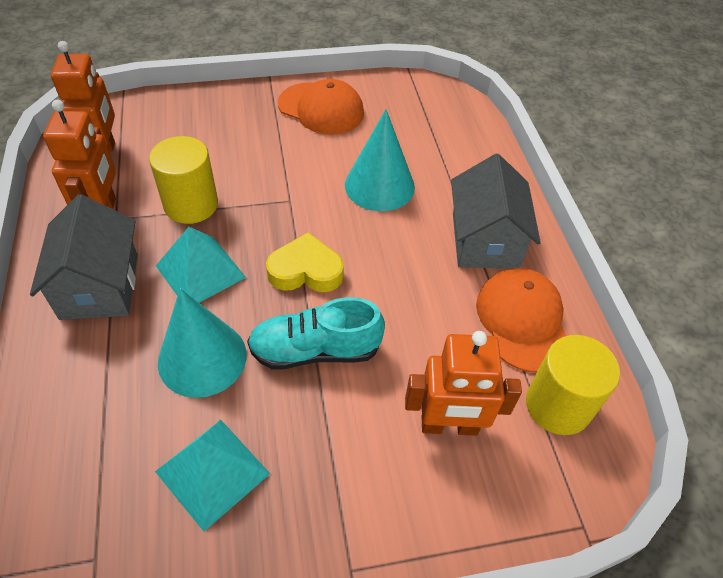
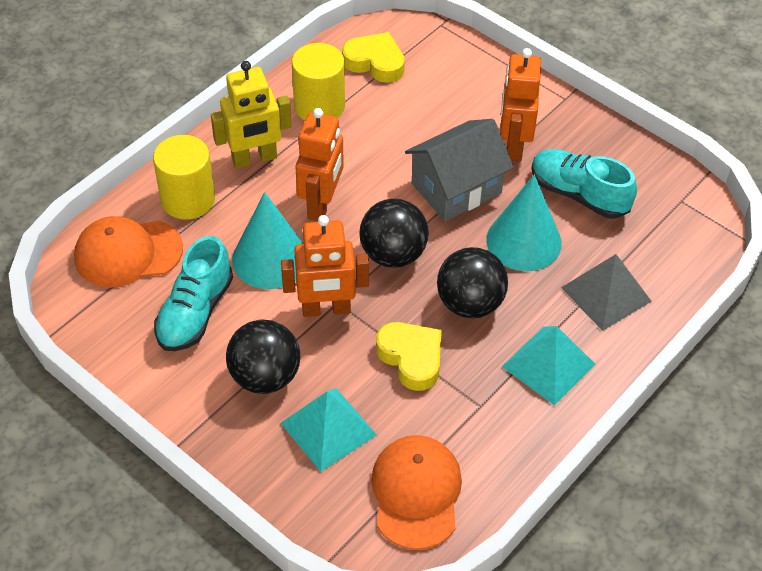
black ball: none = 0 -> [226,319,300,394] [359,198,429,268] [437,247,508,318] = 3
grey house: [30,194,138,320] [451,154,541,269] = 2 -> [405,119,514,221] = 1
grey pyramid: none = 0 -> [561,254,651,331] = 1
turquoise shoe: [247,297,385,370] = 1 -> [154,236,233,351] [532,149,637,218] = 2
yellow heart: [266,232,344,292] = 1 -> [342,32,405,83] [376,322,442,391] = 2
yellow robot: none = 0 -> [211,61,292,168] = 1

